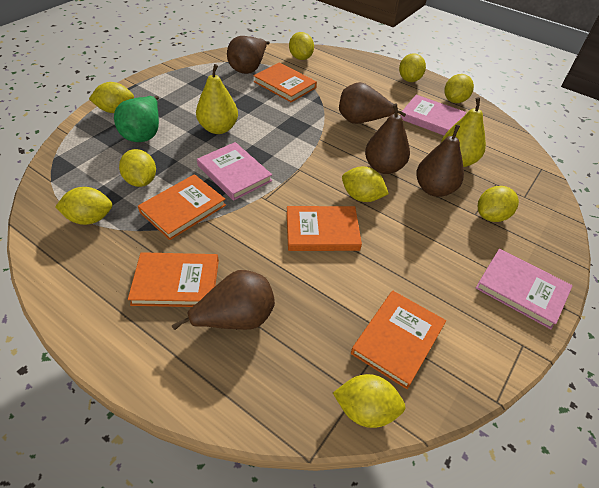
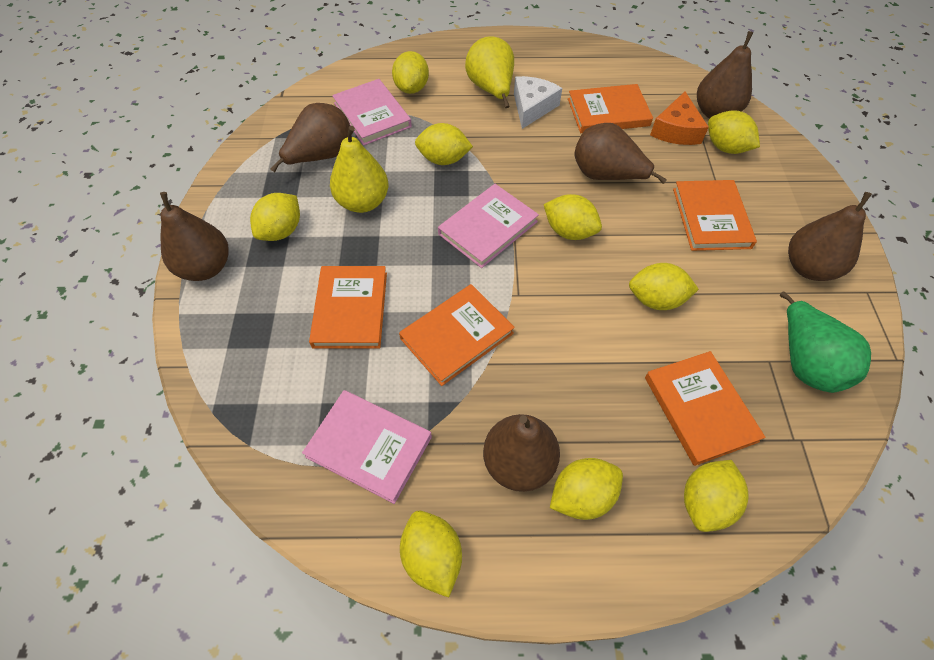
brown pear: [172,270,275,330] [227,36,270,74] [339,82,406,124] [365,103,410,174] [416,125,464,197] = 5 -> [160,192,229,281] [270,103,350,172] [483,414,560,492] [574,123,667,184] [697,31,753,118] [788,192,872,281] = 6
orange cheese: none = 0 -> [650,92,709,145] = 1
white cheese: none = 0 -> [514,76,562,129] = 1

